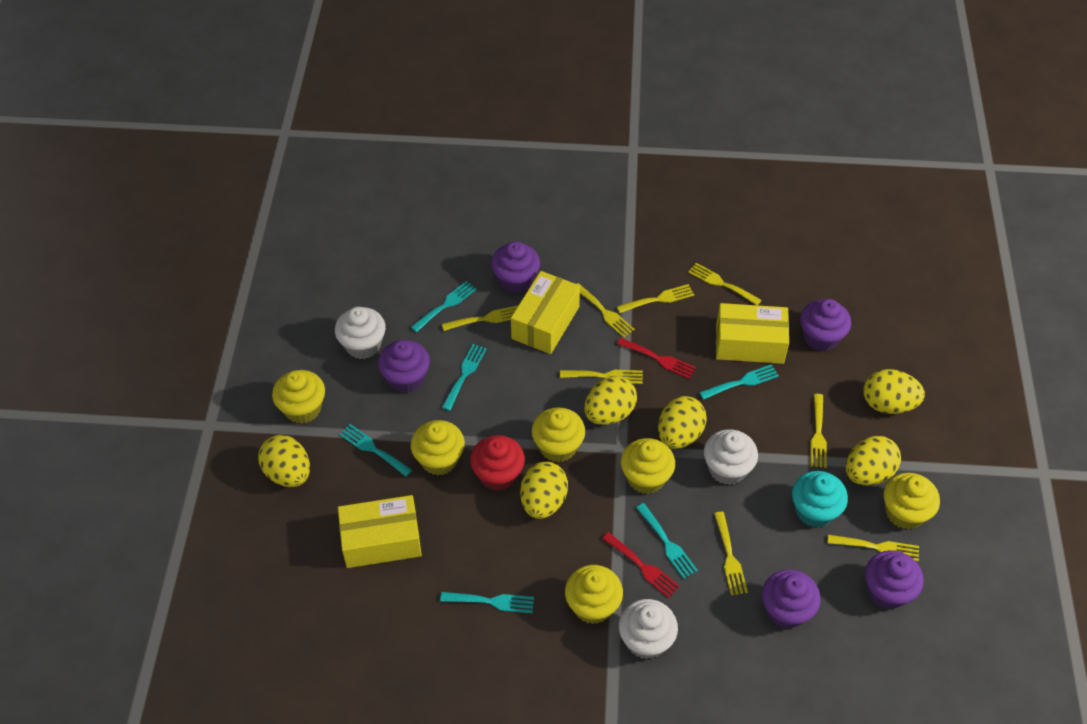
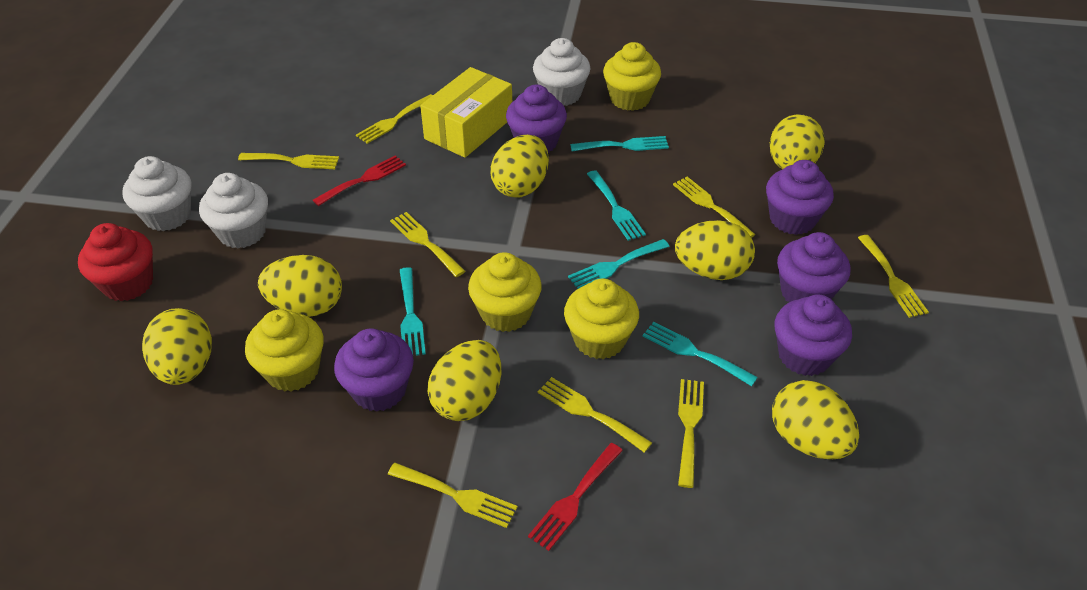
turquoise cupcake: [792,471,848,528] = 1 -> none = 0
turquoise fork: [339,424,412,477] [411,281,477,332] [440,592,534,613] [442,344,487,411] [636,503,698,579] [699,364,779,400] = 6 -> [400,267,426,356] [568,239,670,289] [570,136,669,151] [587,170,646,241] [643,322,758,386] = 5
yellow box: [338,495,422,568] [511,271,580,354] [716,303,789,364] = 3 -> [420,67,512,158] = 1
yellow cupcake: [272,370,325,424] [411,420,465,475] [532,407,585,462] [565,565,623,624] [621,438,675,494] [884,473,940,529] = 6 -> [245,309,324,392] [468,252,542,332] [564,279,639,359] [603,42,661,111] = 4
yellow egg: [258,435,310,487] [520,461,568,519] [584,376,637,425] [658,396,707,449] [846,436,901,485] [863,369,925,414] = 6 -> [142,308,212,385] [258,255,342,317] [427,340,501,421] [491,135,549,198] [675,220,755,280] [770,114,825,169] [772,380,859,460] = 7

